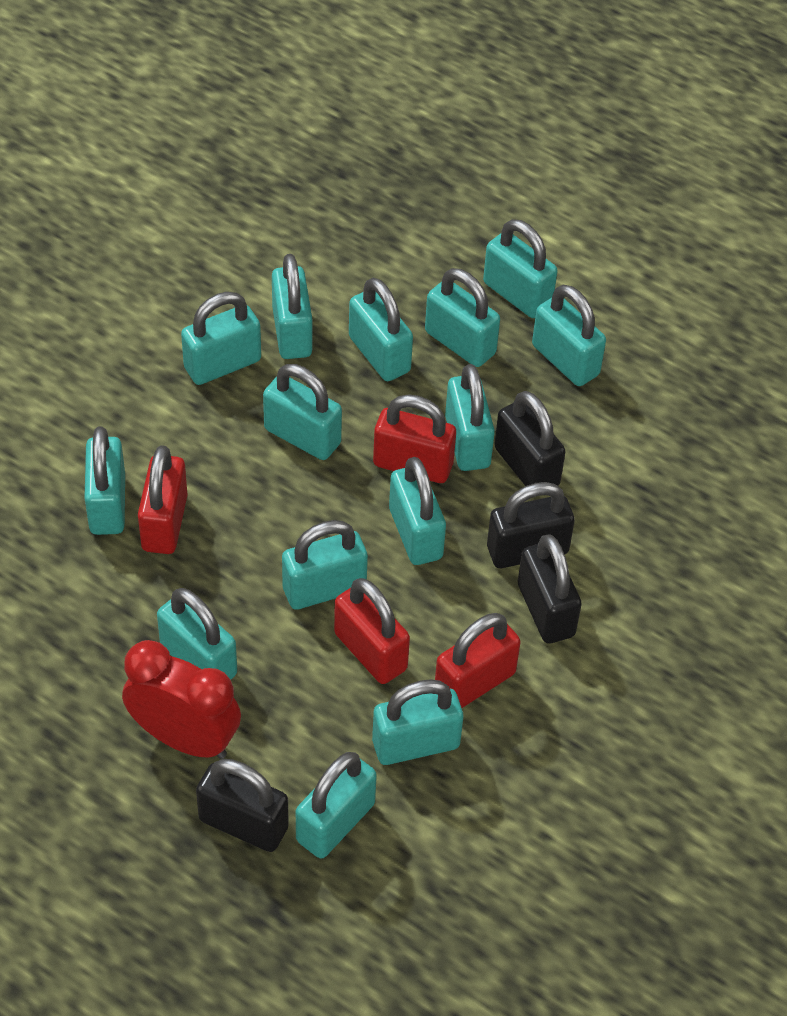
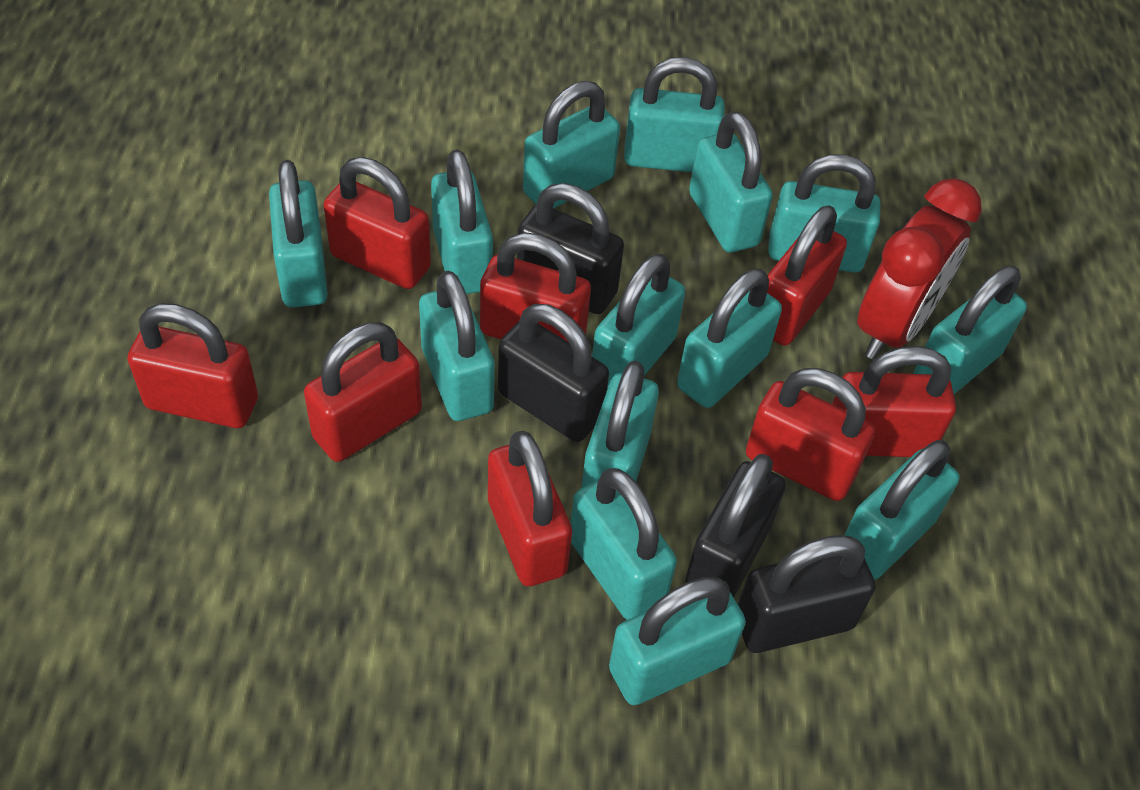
red padlock: [138,445,187,554] [334,578,410,684] [373,394,456,483] [435,613,521,708] = 4 -> [128,303,258,428] [304,322,422,462] [324,157,431,289] [480,233,591,342] [488,431,572,586] [746,368,875,501] [767,205,847,346] [832,346,956,457] = 8

